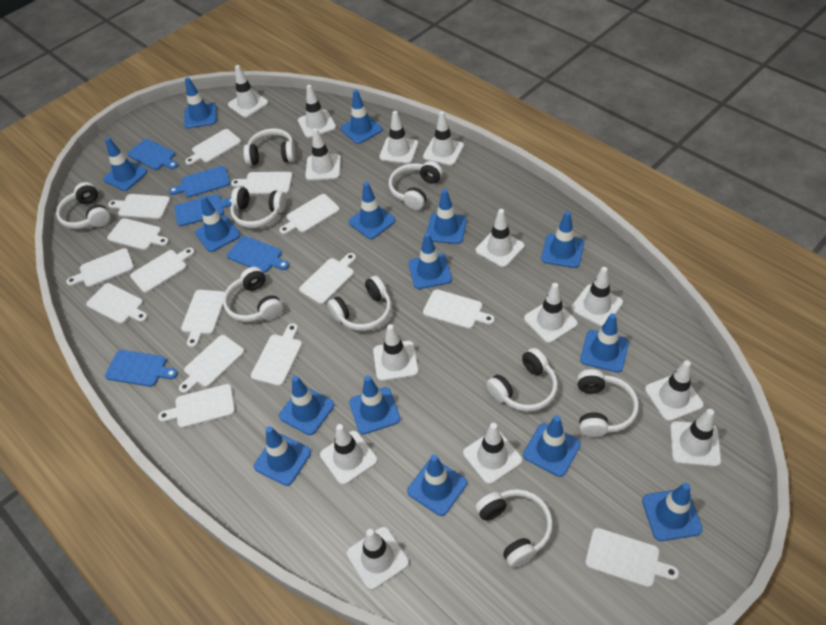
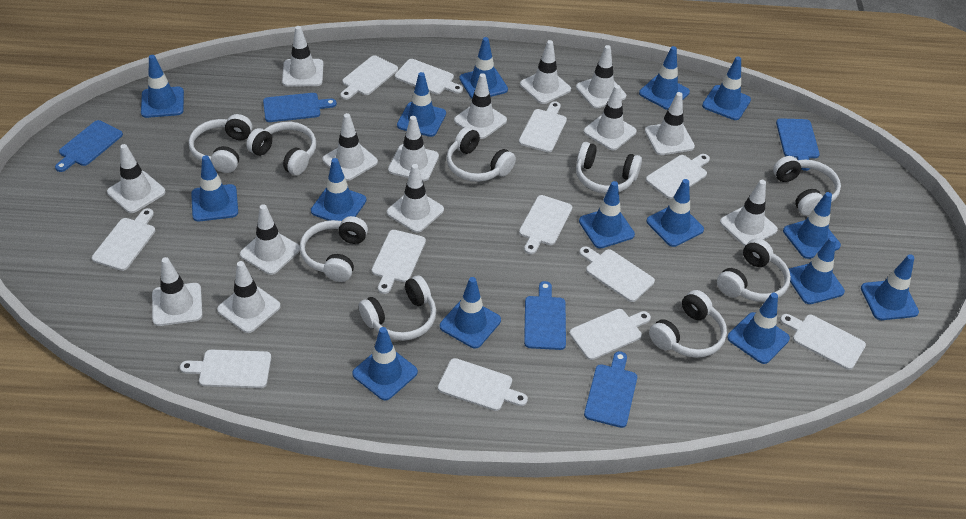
white cutting board: [66,248,134,287] [86,283,148,324] [107,218,169,250] [108,194,170,219] [130,248,195,293] [158,384,235,428] [179,335,244,393] [181,290,225,348] [185,129,241,165] [231,172,292,194] [251,323,302,386] [279,194,340,235] [299,253,356,304] [423,289,495,329] [585,528,679,587] = 15 -> [92,208,155,271] [180,350,271,388] [340,55,398,100] [372,230,426,294] [395,59,463,95] [438,358,528,411] [519,101,567,153] [519,195,572,254] [570,309,651,360] [579,246,655,302] [646,154,710,199] [780,314,866,370] = 12

